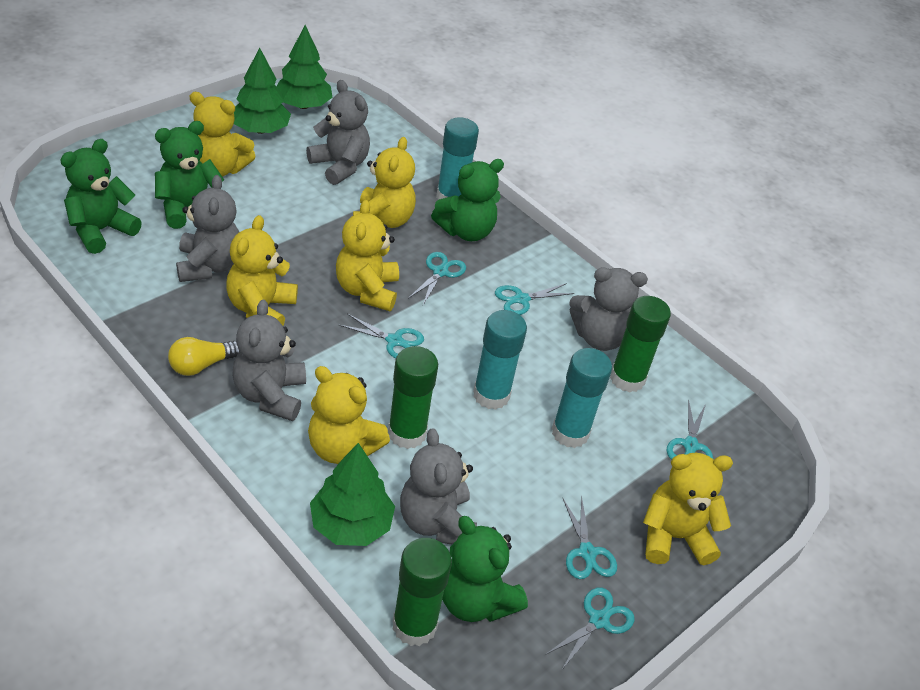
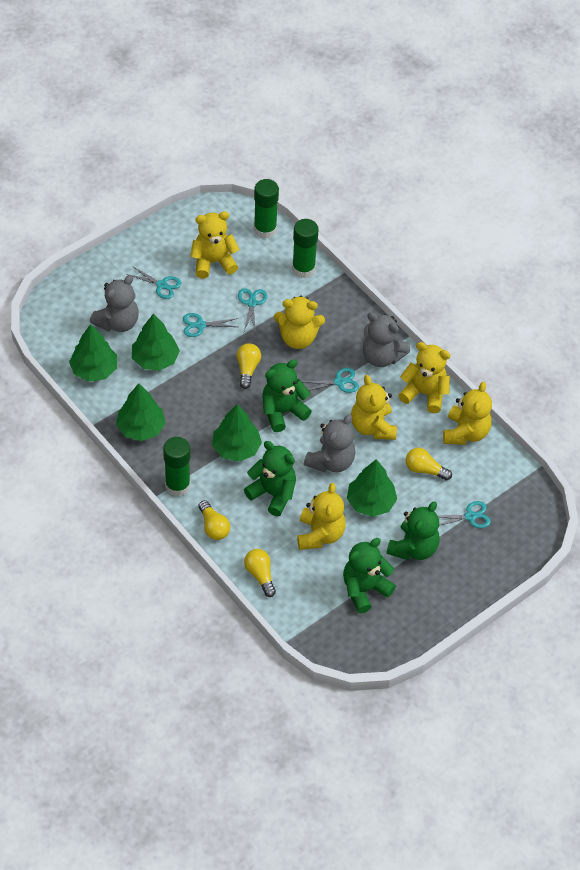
green tree: [234,48,291,134] [276,25,332,109] [310,443,395,546] = 3 -> [69,324,117,382] [116,383,166,441] [132,313,180,371] [212,404,262,462] [347,459,397,517] = 5
grey teddy bear: [176,175,239,282] [232,299,306,421] [306,80,370,185] [400,428,477,544] [569,268,648,351] = 5 -> [90,275,139,332] [304,414,355,472] [363,312,410,367] = 3
turquoise glue stick: [436,117,479,200] [473,310,527,410] [552,348,612,448] = 3 -> none = 0
turquoise scissors: [339,314,424,359] [409,252,466,305] [495,283,574,315] [545,588,635,671] [563,495,617,579] [666,399,713,460] = 6 -> [126,266,181,299] [183,313,238,337] [238,288,267,331] [304,368,359,393] [438,501,491,528] = 5
yellow light bulb: [168,337,239,376] = 1 -> [198,500,230,540] [237,343,261,389] [244,549,276,597] [406,448,452,481] = 4

